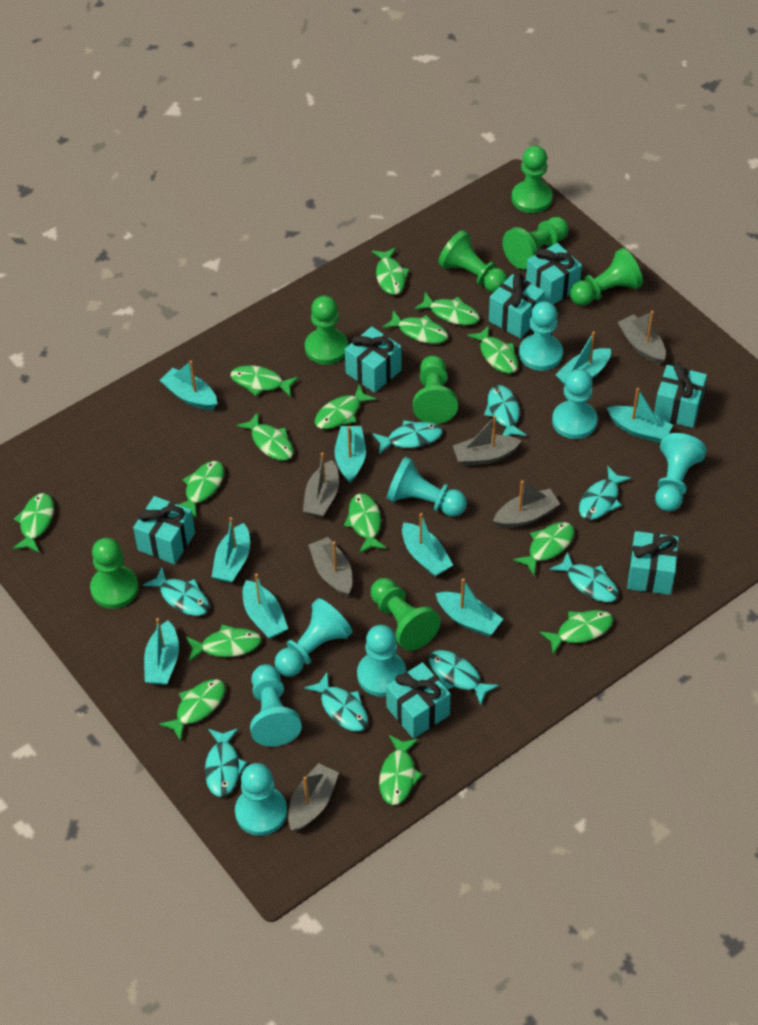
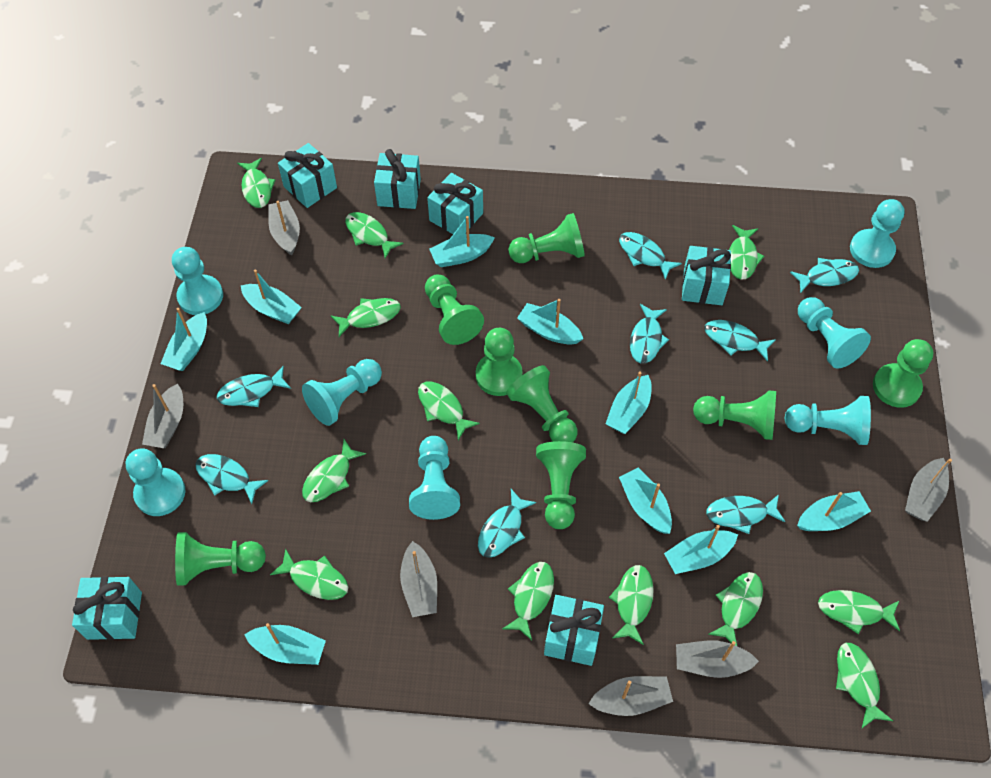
green fish: [12,493,54,553] [159,679,225,741] [179,461,224,518] [186,624,262,662] [231,365,299,397] [237,412,294,461] [315,385,377,429] [344,493,387,553] [372,247,410,295] [379,735,423,805] [382,310,448,344] [414,292,480,325] [467,325,518,374] [513,522,574,575] [539,610,613,654] = 15 -> [237,158,276,208] [270,549,348,600] [302,439,366,502] [331,298,401,337] [345,212,404,259] [418,382,480,440] [503,562,554,640] [609,565,654,645] [708,572,763,646] [729,225,764,280] [818,590,900,634] [836,643,893,728] = 12
turquoise gift: [133,496,195,564] [345,327,401,393] [386,662,451,739] [489,273,545,339] [526,243,582,304] [627,531,679,595] [654,362,707,428] = 7 -> [72,576,142,640] [278,143,337,208] [374,149,421,209] [427,173,483,234] [544,595,604,666] [682,246,731,305] = 6
turquoise pawn: [235,763,287,836] [250,664,302,747] [275,598,353,677] [357,625,407,697] [387,457,467,517] [519,301,563,371] [552,369,597,439] [655,433,707,512] = 8 -> [126,448,185,516] [172,247,223,315] [302,359,382,426] [409,436,460,520] [784,396,871,445] [798,297,871,369] [850,199,905,268] = 7

